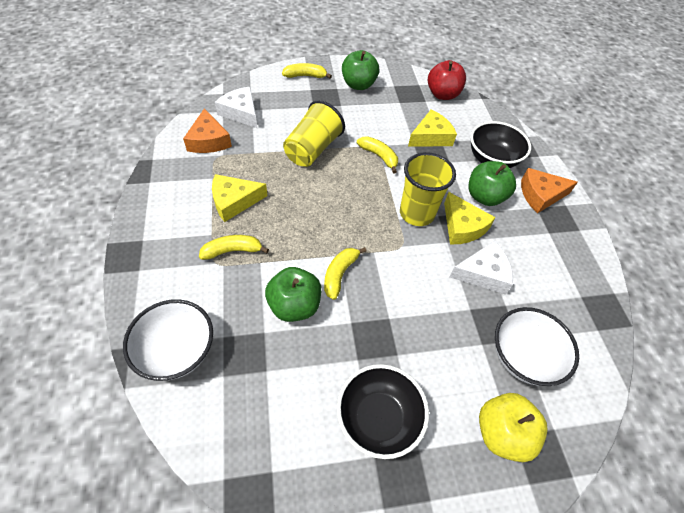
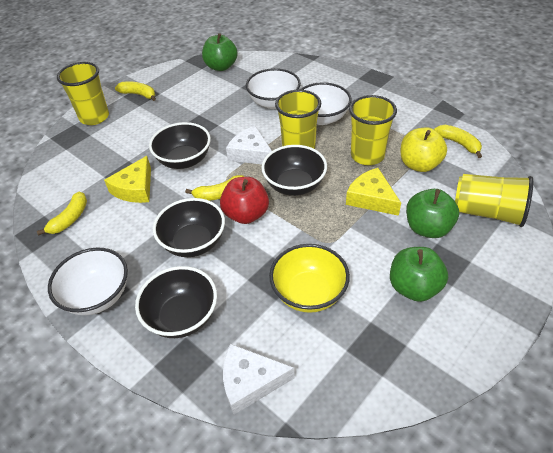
black bowl: [337,364,429,459] [470,121,531,168] = 2 -> [135,266,217,338] [149,122,211,169] [153,198,225,257] [261,145,327,196] = 4
orange cheese: [183,108,232,153] [521,168,578,213] = 2 -> none = 0
white bowl: [123,299,213,381] [495,307,579,386] = 2 -> [48,248,128,315] [246,68,301,109] [300,82,352,125] = 3
yellow bowl: none = 0 -> [269,244,350,313] = 1
yellow cheese: [212,174,268,222] [408,109,457,147] [444,192,496,245] = 3 -> [104,156,151,203] [346,168,401,216] = 2
yellow cup: [283,100,345,167] [400,152,456,226] = 2 -> [57,62,109,125] [275,90,321,149] [349,95,397,165] [455,174,533,227] = 4

